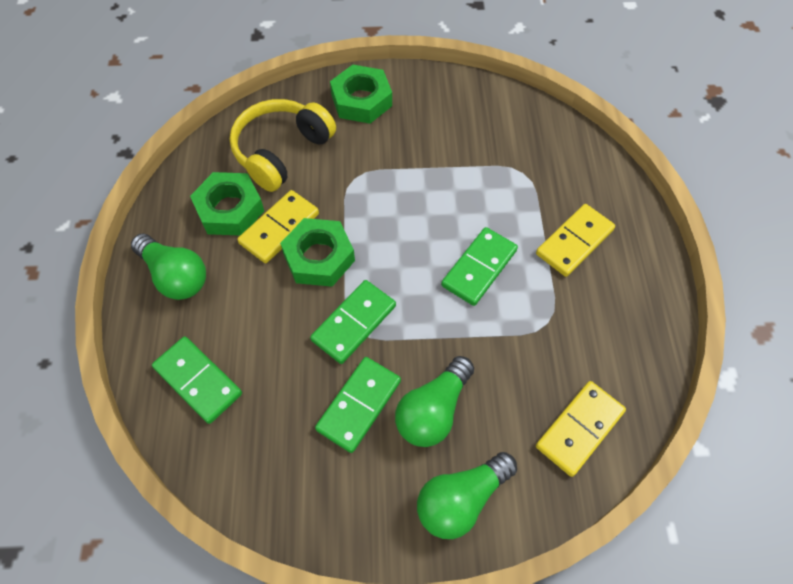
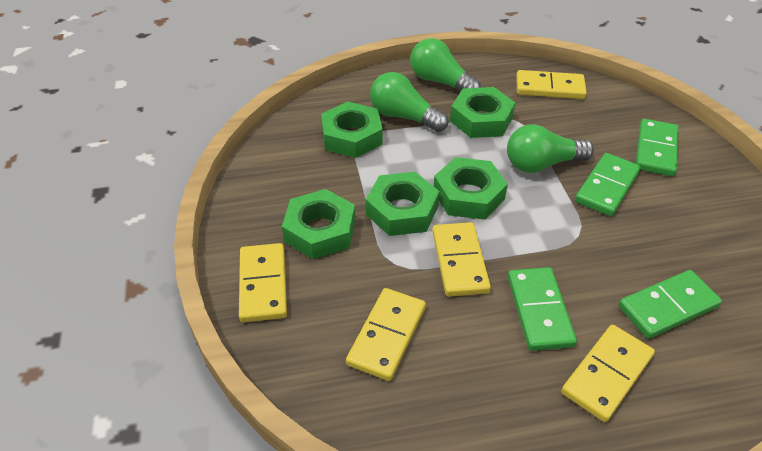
green nut: [190,172,264,236] [280,218,355,287] [330,65,392,124] = 3 -> [282,189,355,259] [321,101,383,158] [366,172,439,236] [434,157,508,220] [450,87,515,138] = 5
yellow domino: [237,190,319,263] [536,204,615,277] [536,381,626,477] = 3 -> [239,243,287,322] [346,288,426,381] [432,222,491,297] [516,70,587,99] [561,325,655,422] = 5
yellow headphones: [230,99,336,192] = 1 -> none = 0

